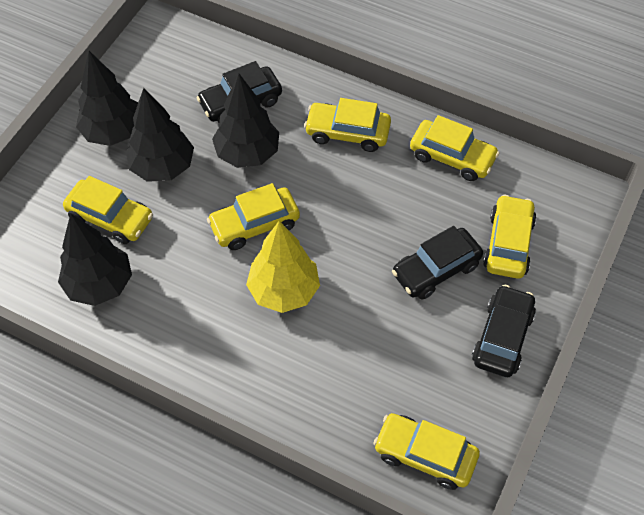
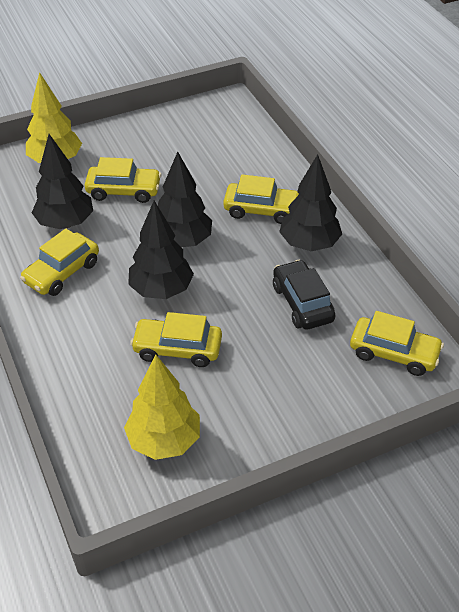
black car: [196,61,282,123] [392,226,483,300] [472,285,536,377] = 3 -> [273,260,335,330] = 1
yellow car: [63,176,153,244] [207,183,300,250] [304,98,391,152] [373,413,480,490] [410,115,499,181] [483,194,537,279] = 6 -> [20,229,99,296] [85,157,161,203] [130,312,222,367] [223,174,299,224] [350,311,444,376] = 5
yellow tree: [246,221,320,313] = 1 -> [26,72,82,163] [124,355,200,460] = 2

